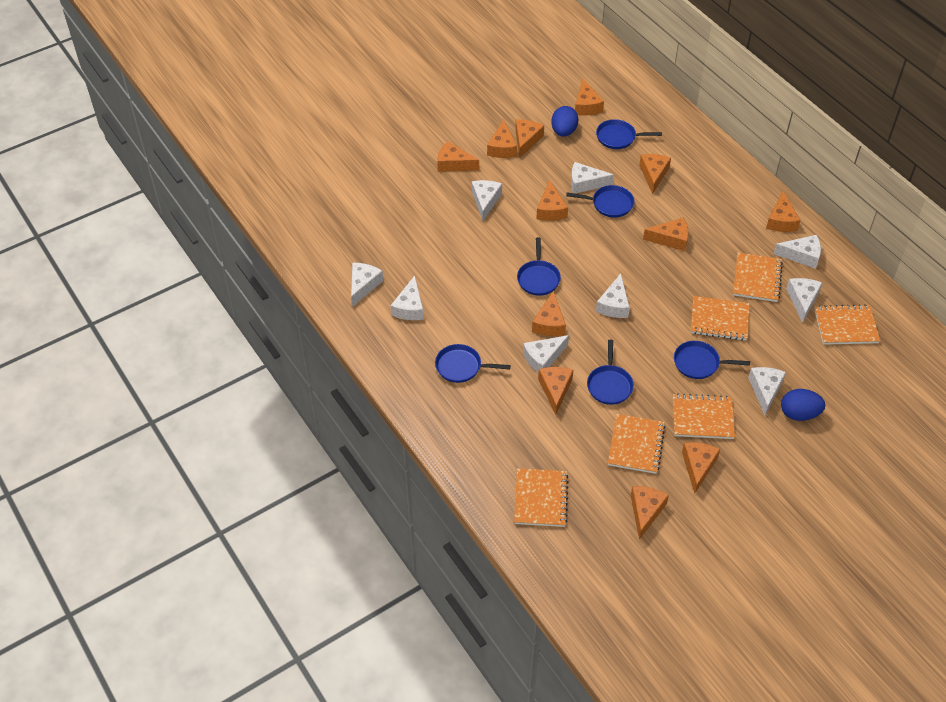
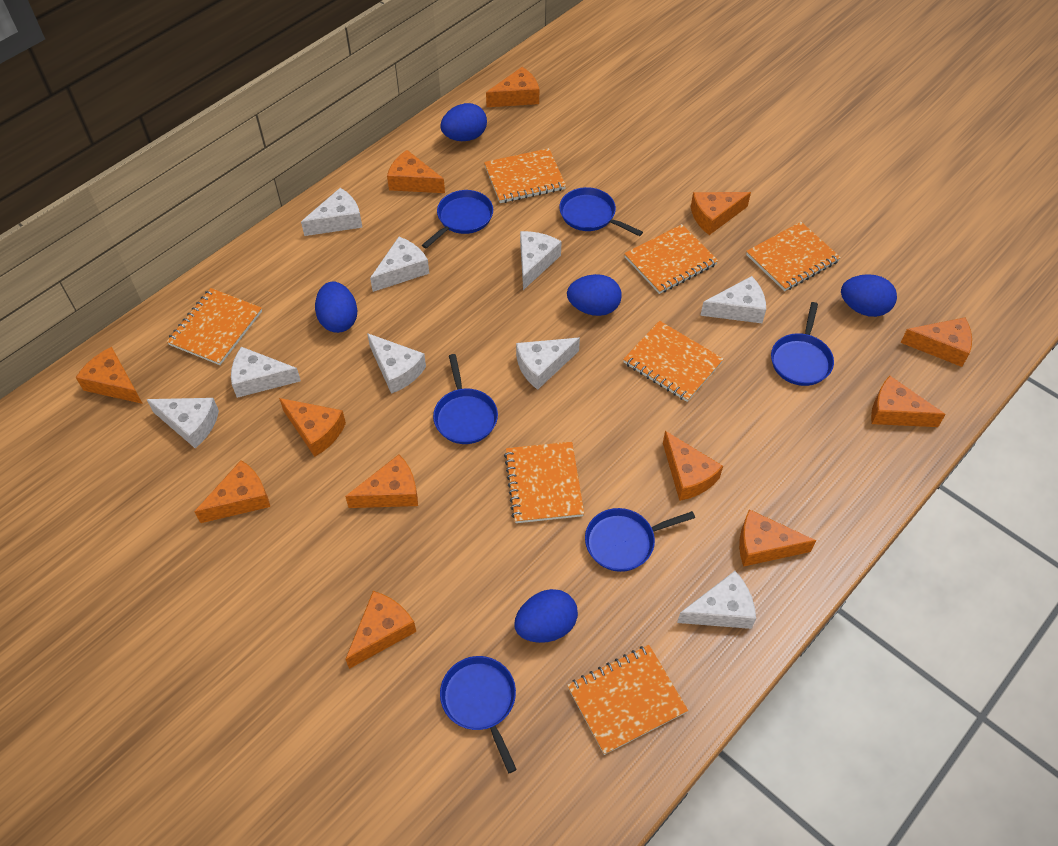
blue egg: [551,106,578,137] [781,389,825,421] = 2 -> [315,281,357,333] [440,103,487,141] [514,589,578,643] [567,274,622,316] [841,274,897,317] = 5
orange notebook: [514,468,568,527] [608,414,665,474] [673,393,735,439] [690,296,750,341] [733,253,783,302] [814,304,880,345] = 6 -> [167,288,262,365] [484,148,566,203] [504,442,584,523] [567,645,688,755] [623,321,723,402] [624,224,718,294] [746,222,841,291] = 7

